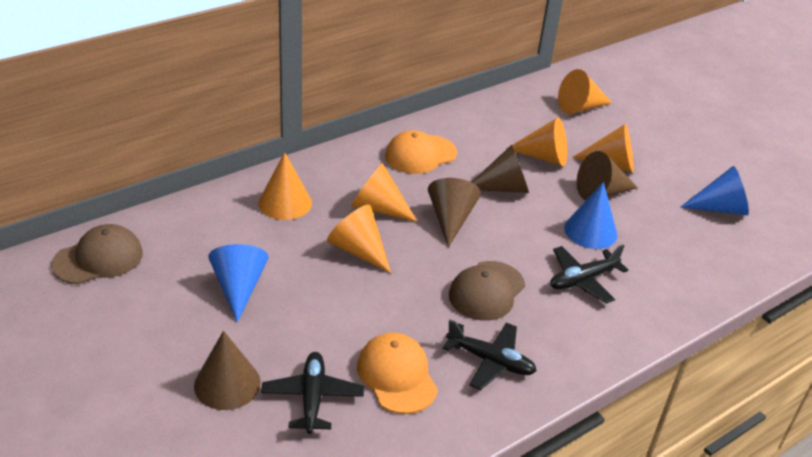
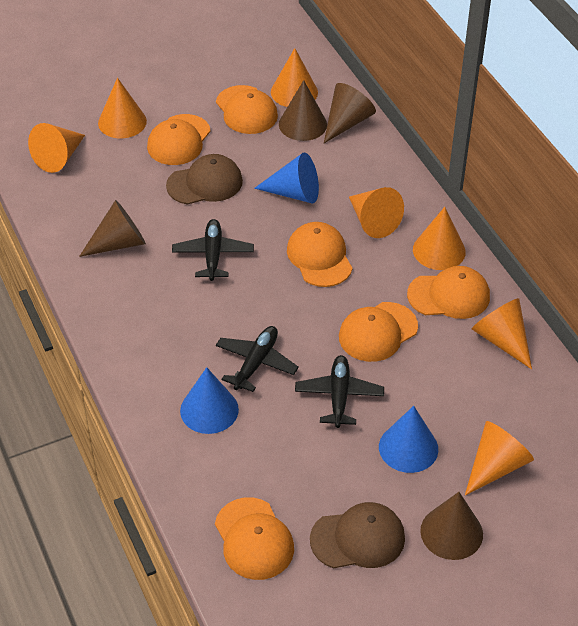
orange cap: [357,333,438,414] [385,130,457,174] = 2 -> [147,114,211,165] [215,497,294,580] [216,85,278,134] [287,222,352,287] [339,302,418,362] [407,266,490,319] = 6
orange cone: [258,152,312,220] [327,205,391,273] [351,163,417,222] [506,117,567,166] [558,69,612,114] [572,124,634,173] = 6 -> [28,123,85,173] [98,78,147,138] [271,48,318,107] [349,187,404,238] [413,207,466,270] [465,421,534,495] [472,298,532,369] = 7

